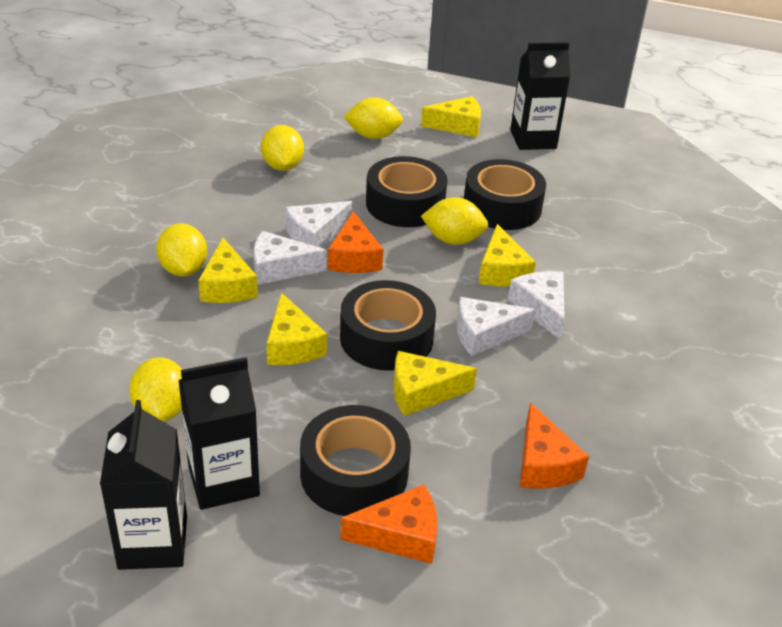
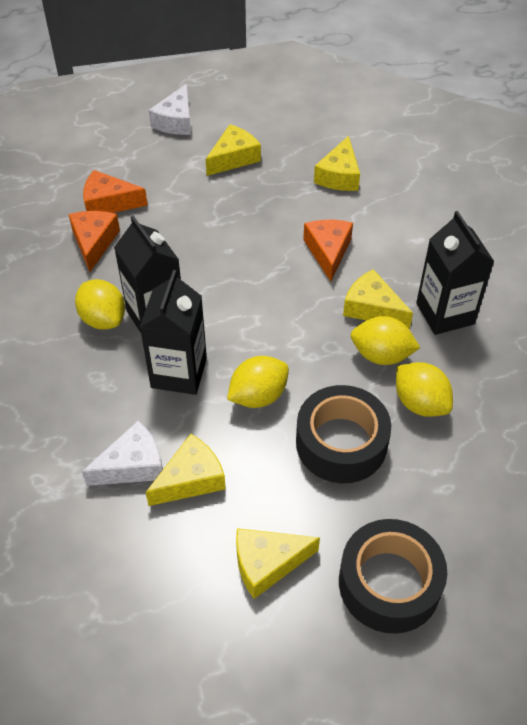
black tape: [300,405,411,516] [340,280,436,371] [366,156,447,227] [464,159,546,230] = 4 -> [296,385,391,483] [339,519,447,634] = 2
white cheese: [253,231,326,285] [285,201,353,248] [456,297,535,356] [508,271,565,339] = 4 -> [82,421,163,486] [149,84,191,135] = 2
yellow lemon: [129,358,183,421] [156,223,207,276] [261,125,304,171] [344,97,403,139] [421,197,488,245] = 5 -> [75,279,125,330] [227,356,289,408] [351,316,420,365] [396,362,453,417] = 4

